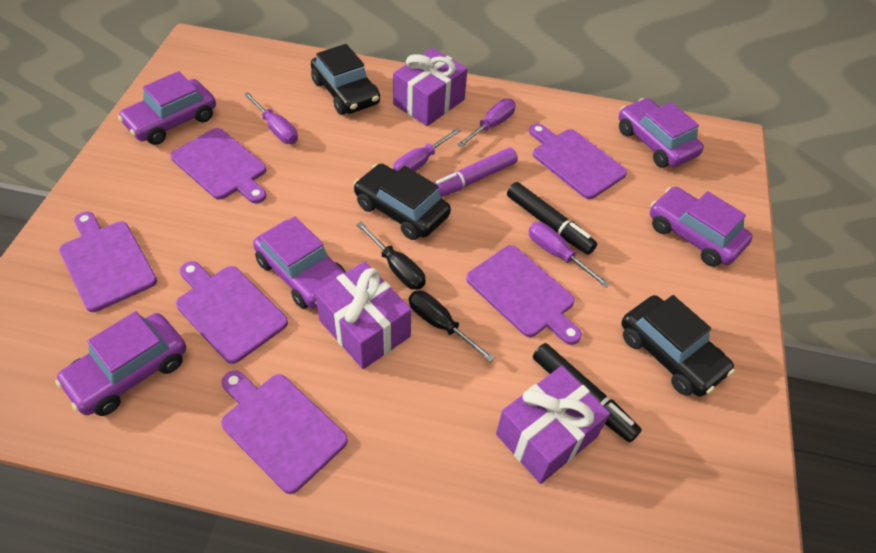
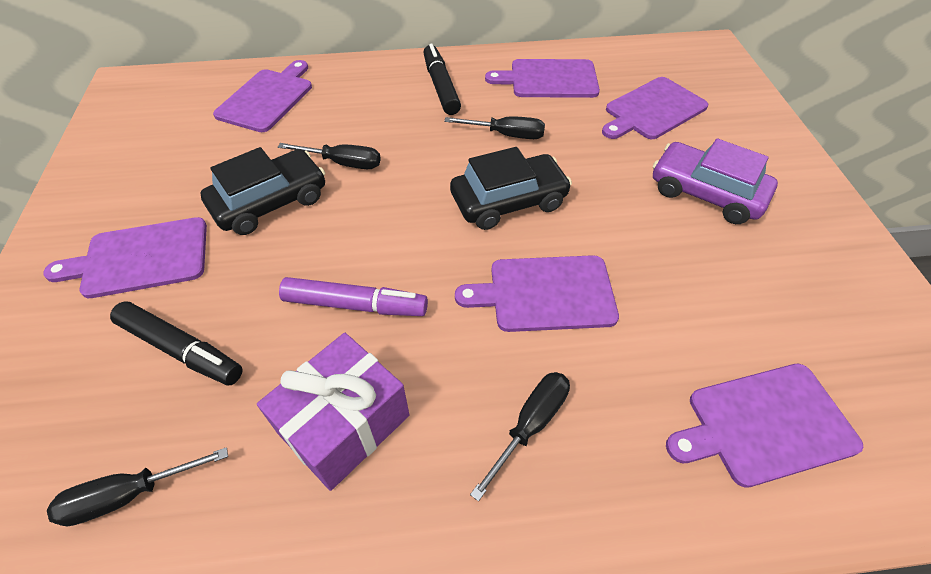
black car: [311,44,380,115] [354,164,451,240] [621,295,735,397] = 3 -> [200,147,325,235] [450,147,572,230] = 2
black screwdriver: [356,222,426,290] [409,290,495,362] = 2 -> [47,447,228,526] [278,143,381,169] [444,116,545,139] [470,372,570,501] = 4
purple car: [55,311,186,416] [118,71,216,145] [253,217,346,309] [619,98,704,168] [650,187,753,267] = 5 -> [653,138,778,224] = 1
purple gift: [315,262,412,369] [393,48,468,126] [496,366,610,484] = 3 -> [257,333,409,491] = 1
purple screwdriver: [244,92,298,144] [393,128,461,171] [457,99,516,147] [529,222,610,288] = 4 -> none = 0

